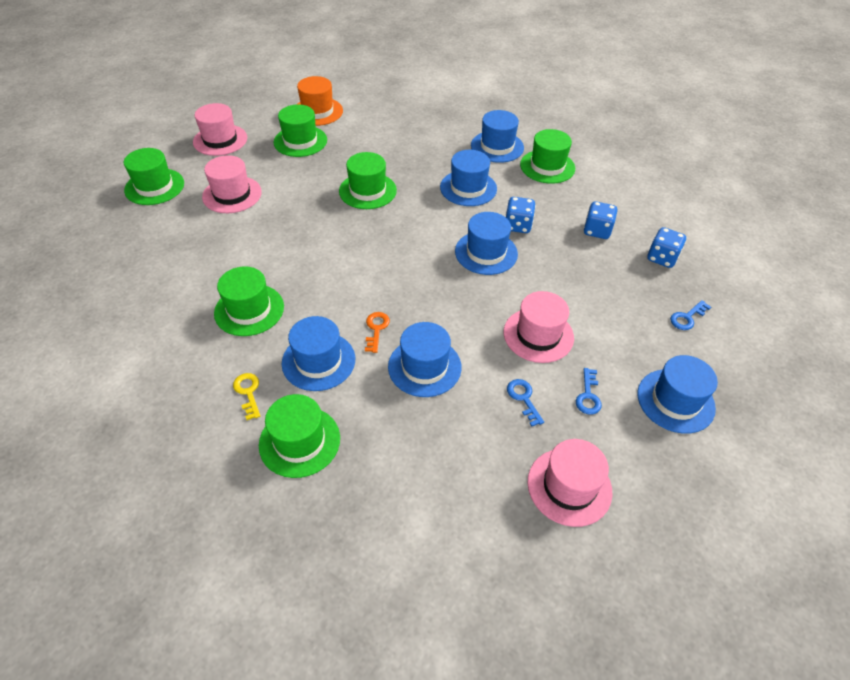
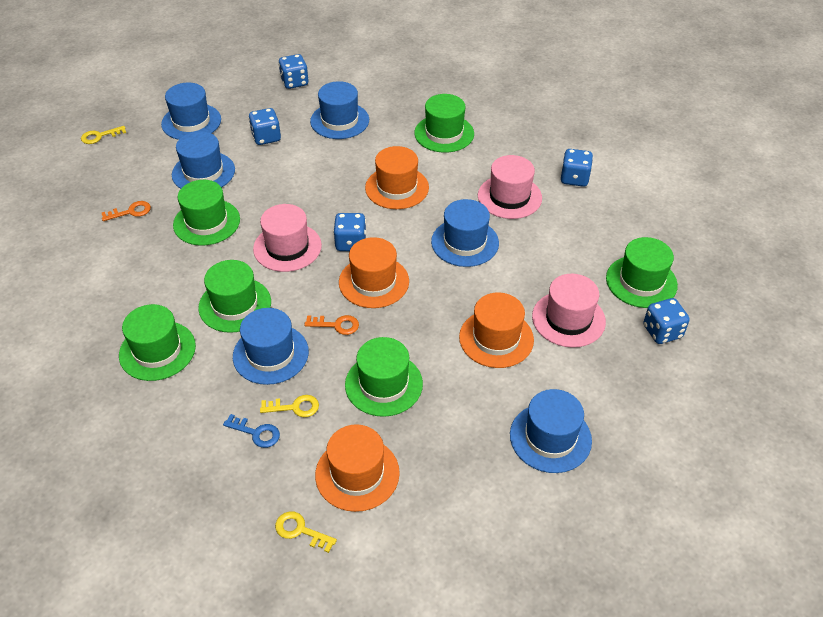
blue dice: [506,197,536,233] [583,201,617,239] [647,227,686,268] = 3 -> [248,108,281,145] [278,54,309,89] [333,213,367,251] [561,149,593,187] [643,298,690,344] = 5
blue key: [507,379,544,426] [576,368,602,415] [670,300,711,330] = 3 -> [223,414,280,448] = 1
orange hat: [296,76,343,126] = 1 -> [315,424,400,512] [339,237,409,308] [365,146,429,209] [459,293,534,368] = 4
orange key: [365,312,390,353] = 1 -> [102,201,151,221] [305,315,359,335] = 2
pink hat: [193,103,247,156] [202,155,262,213] [504,291,574,363] [527,439,612,527] = 4 -> [253,204,322,272] [478,155,542,219] [532,274,606,348] = 3
yellow key: [233,373,260,420] = 1 -> [81,126,126,144] [260,395,319,417] [275,511,337,553] = 3

